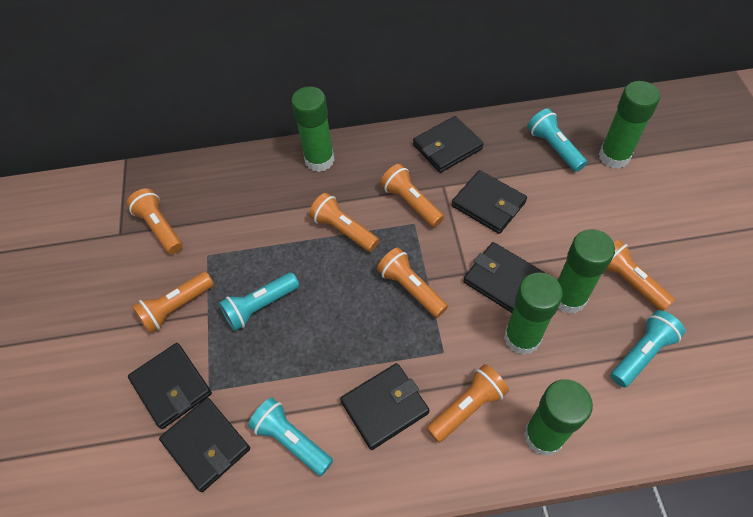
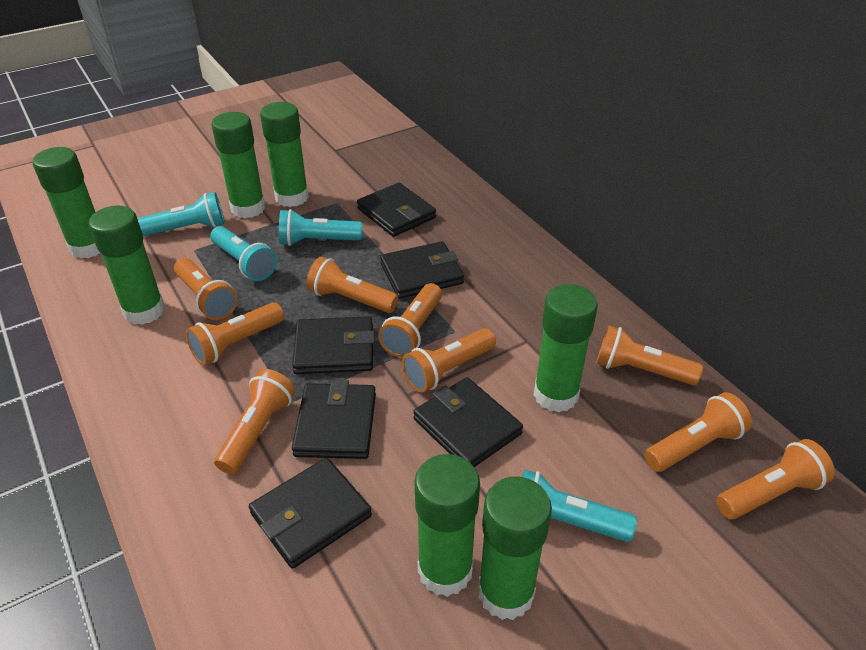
green glue stick: [291,86,334,172] [504,273,563,355] [524,379,593,456] [558,229,615,314] [599,81,660,169] = 5 -> [33,147,100,259] [89,206,165,325] [211,112,265,218] [260,102,309,207] [414,454,480,597] [478,477,552,620] [534,284,598,413] = 7
orange flashlight: [127,188,182,254] [132,272,214,333] [309,193,379,252] [377,247,448,318] [380,164,444,227] [427,364,509,443] [606,239,675,311] = 7 -> [174,258,238,320] [186,302,284,365] [214,369,295,474] [306,257,398,313] [378,283,442,357] [402,328,496,393] [596,325,703,385] [644,392,752,472] [716,439,835,519] = 9

